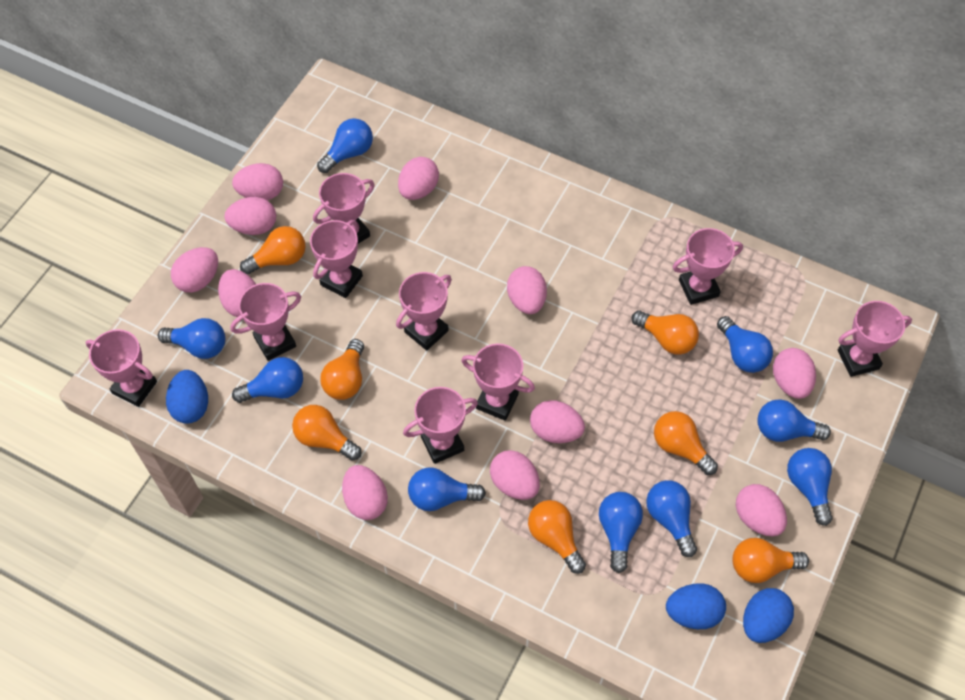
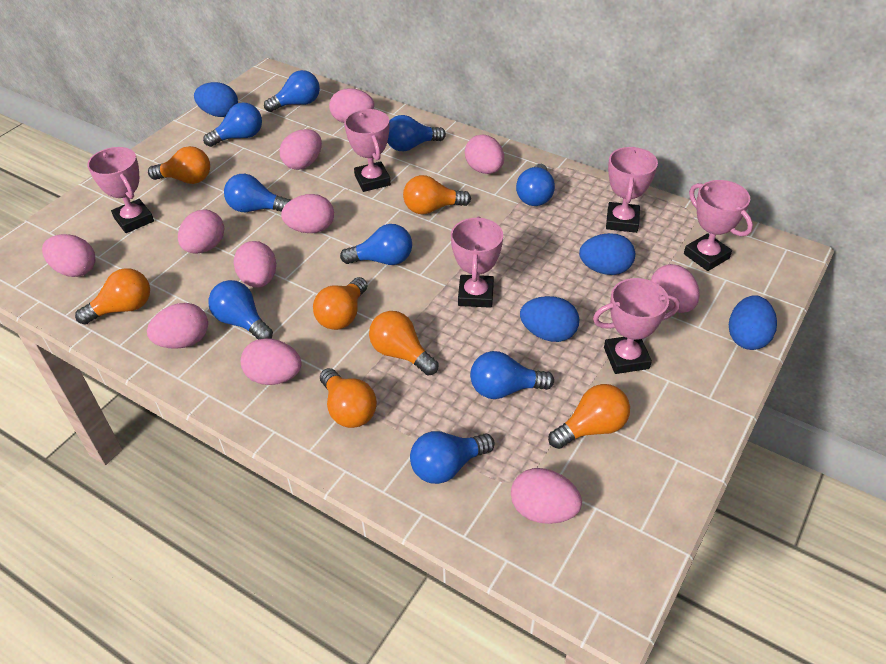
blue egg: [166,370,208,424] [666,583,726,629] [743,588,794,643] = 3 -> [194,82,238,117] [520,296,580,342] [579,233,635,275] [729,295,777,350] = 4
pink trophy: [86,329,157,407] [230,283,301,361] [310,220,363,298] [313,173,375,244] [396,272,452,351] [403,387,478,464] [461,343,535,421] [672,228,743,305] [838,301,912,377] = 9 -> [87,147,154,233] [344,109,391,192] [451,217,503,308] [593,278,680,374] [606,147,658,233] [684,180,753,271] = 6

